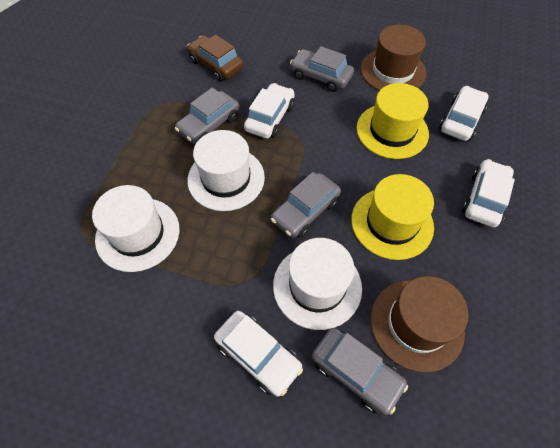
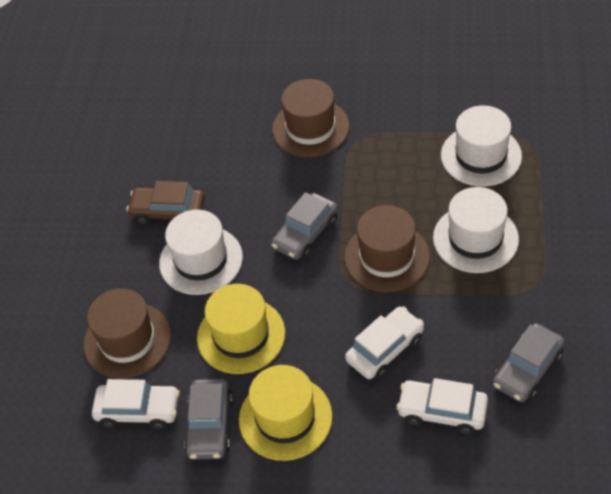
brown hat: [361,25,426,91] [371,276,469,373] = 2 -> [83,289,171,378] [272,79,349,157] [344,205,430,292] = 3
grey car: [175,88,240,144] [271,172,341,238] [290,46,354,92] [312,328,408,415] = 4 -> [184,379,233,460] [271,192,338,260] [493,324,565,402] = 3
white car: [214,311,303,397] [244,83,295,139] [439,86,489,141] [462,159,515,227] = 4 -> [92,379,180,429] [345,306,424,379] [396,378,488,434] = 3

